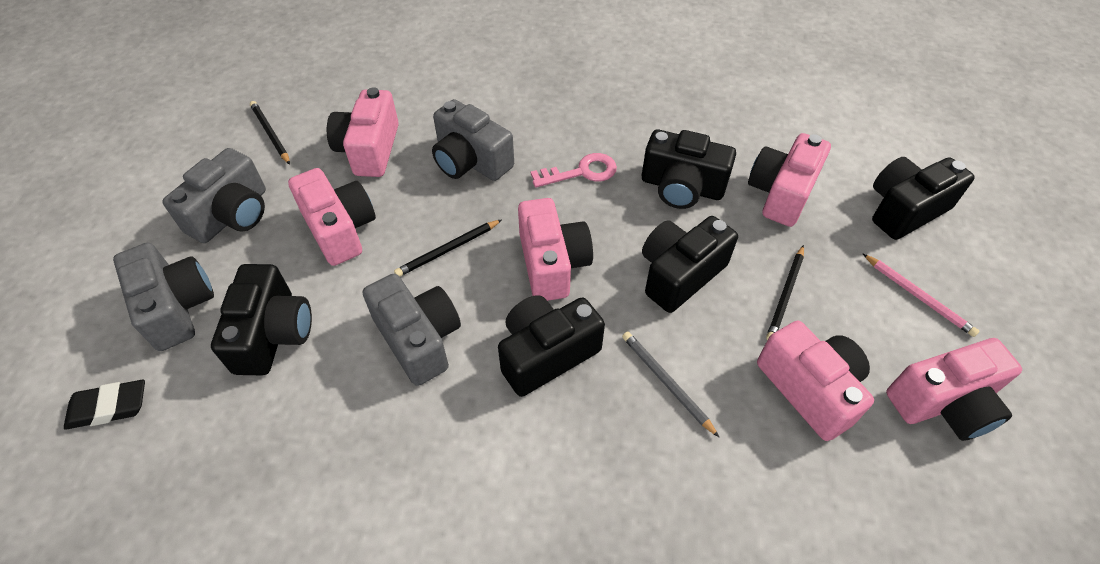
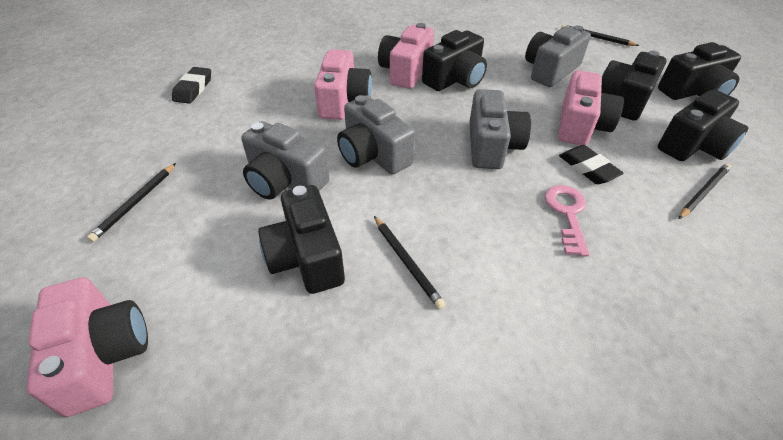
black eraser: [64,380,145,430] = 1 -> [172,67,211,104] [559,145,623,184] = 2
black pencil: [250,101,290,165] [394,219,502,277] [766,245,804,340] = 3 -> [87,163,176,242] [374,216,445,309] [561,24,640,46] [679,163,731,219] = 4
grey pencil: [622,332,719,437] = 1 -> none = 0
pink camera: [288,168,376,266] [327,87,399,177] [518,198,593,301] [748,133,831,227] [757,320,874,441] [886,338,1022,441] = 6 -> [26,277,148,417] [314,50,372,120] [378,23,434,89] [558,70,624,145] = 4
pink pencil: [863,254,979,337] = 1 -> none = 0

